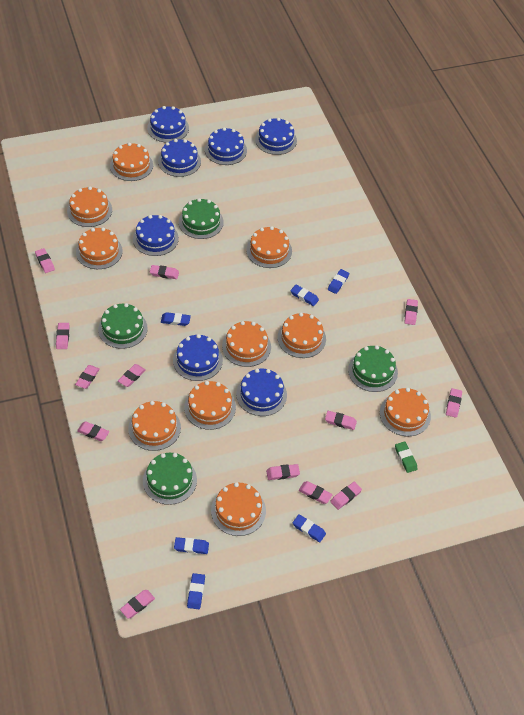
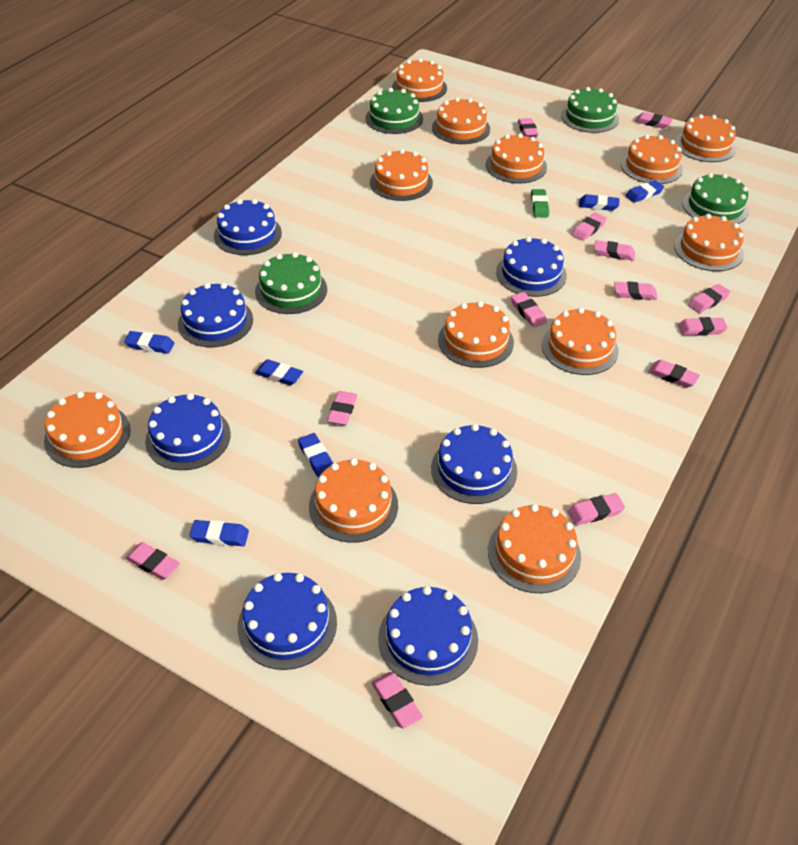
orange cake: [67,187,112,227] [76,228,123,269] [110,143,153,181] [128,401,181,451] [184,381,236,430] [211,482,266,536] [222,321,271,367] [246,226,292,268] [278,313,326,358] [380,388,431,436] = 10 -> [44,391,131,468] [309,458,398,543] [370,149,433,201] [392,58,447,102] [432,98,490,144] [438,301,514,368] [486,133,547,183] [488,504,581,593] [542,308,619,375] [621,134,683,184] [674,214,744,271] [675,114,736,162] = 12

